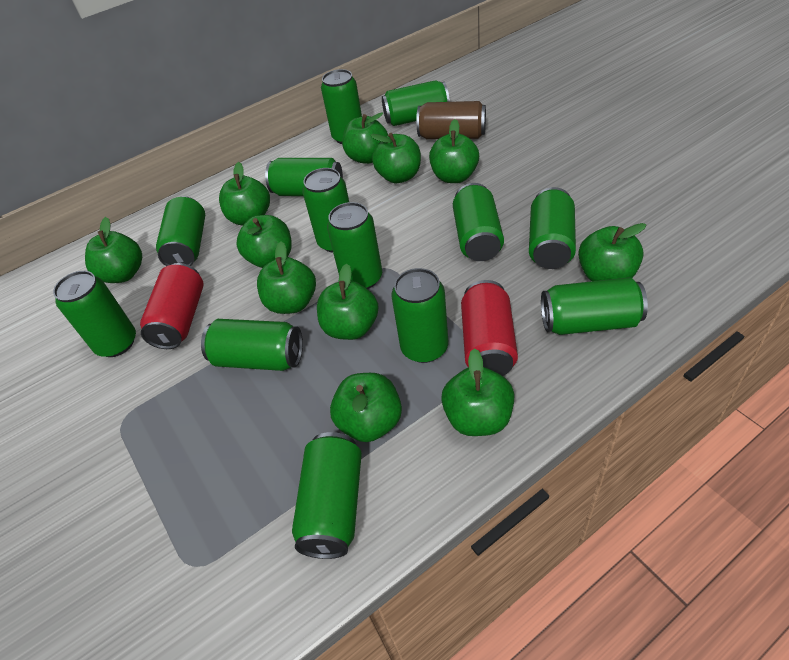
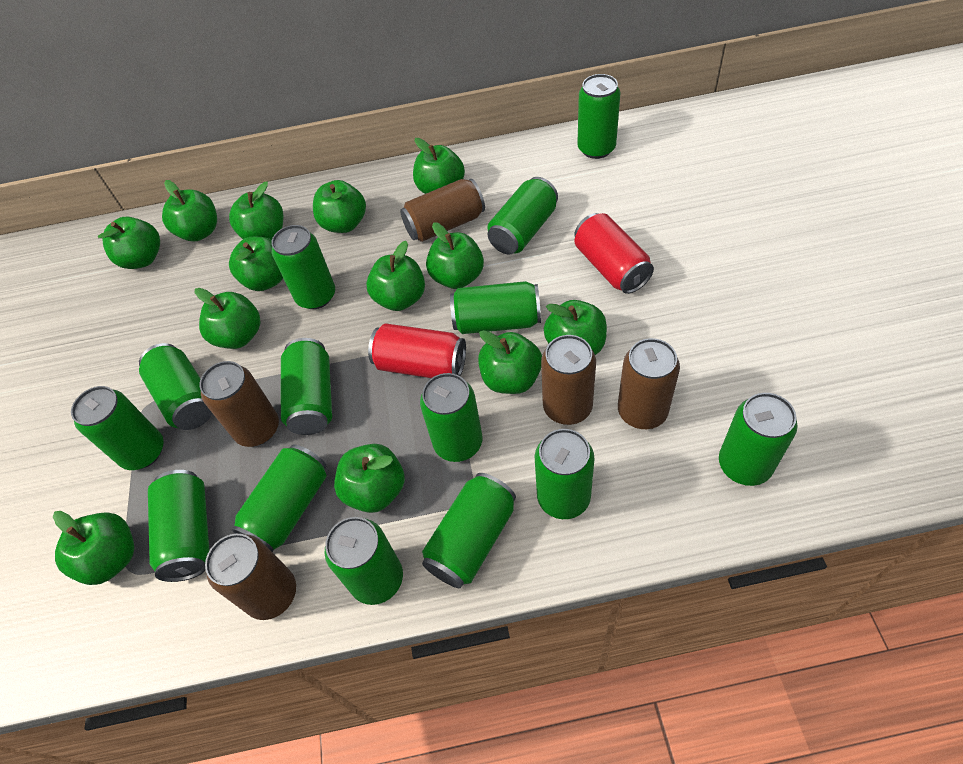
brown can: [416,101,486,140] = 1 -> [199,361,279,447] [205,534,296,620] [400,179,485,242] [541,335,596,425] [618,338,680,429] = 5
green apple: [85,217,142,283] [219,162,270,226] [236,215,292,268] [257,242,316,314] [317,264,378,340] [330,373,402,442] [342,112,388,164] [371,133,421,183] [429,119,479,183] [441,348,514,436] [578,223,646,281] = 11 -> [53,511,134,585] [98,217,160,269] [162,180,217,241] [195,288,261,349] [229,182,284,240] [229,237,283,291] [313,180,366,233] [334,444,405,513] [366,241,425,311] [413,138,465,194] [426,222,484,289] [478,330,542,394] [544,300,607,355] = 13
green can: [53,271,136,357] [156,196,205,266] [201,319,303,371] [265,158,343,196] [292,432,362,559] [302,168,349,252] [321,69,362,144] [327,202,382,289] [382,80,450,126] [391,268,448,363] [453,183,504,261] [529,187,576,269] [541,277,648,335] = 13 -> [71,386,164,470] [139,343,212,430] [148,470,210,582] [232,444,327,552] [271,225,335,309] [281,338,332,435] [325,517,403,605] [420,373,482,462] [422,473,516,588] [450,281,541,334] [487,177,558,255] [535,429,594,519] [577,74,620,159] [719,393,798,486] = 14

